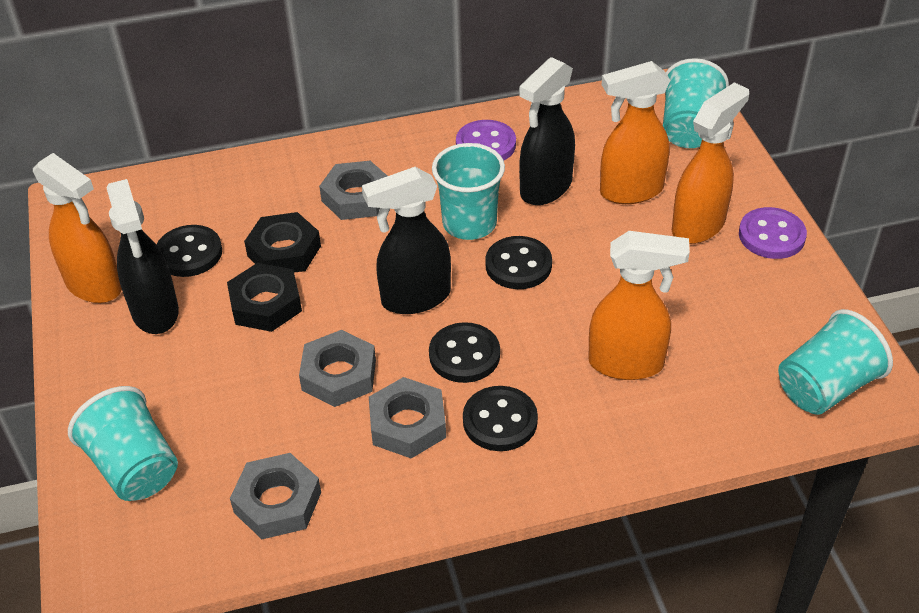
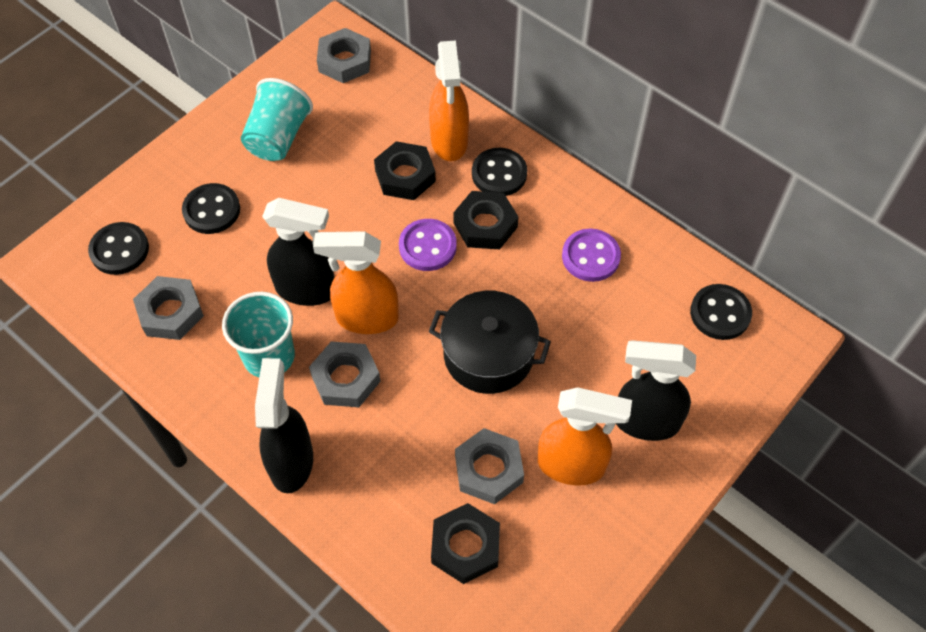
black nut: [227,263,302,332] [244,212,321,273] = 2 -> [374,141,436,200] [431,503,500,584] [453,191,518,249] = 3
black pot: none = 0 -> [429,291,551,394] = 1
orange spray bottle: [33,153,122,303] [588,231,690,380] [600,61,671,204] [672,82,749,244] = 4 -> [313,231,399,334] [429,41,469,161] [538,387,632,485] = 3
turquoise cup: [68,386,178,501] [432,143,505,240] [663,58,729,148] [778,309,893,415] = 4 -> [222,292,295,377] [241,78,313,161] = 2

